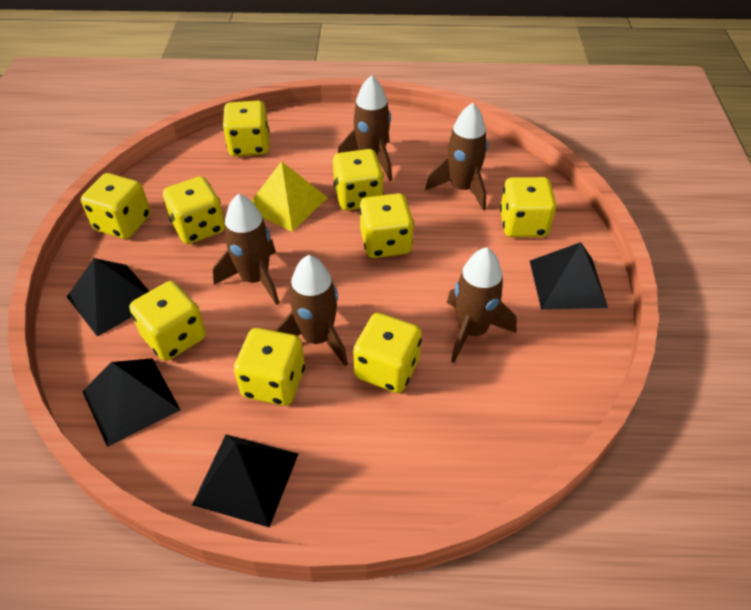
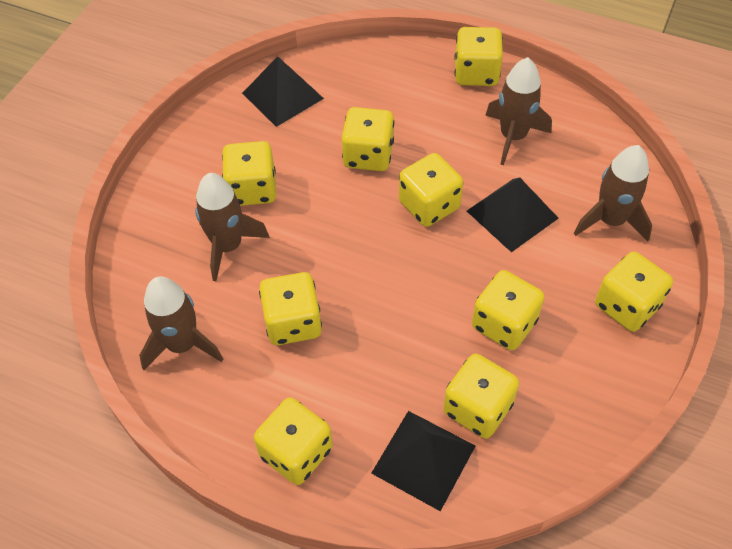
black pyramid: [67,258,149,337] [82,358,180,447] [192,435,298,527] [530,242,608,310] = 4 -> [242,56,324,127] [371,411,476,511] [467,178,559,252] = 3
brown rocket: [213,194,279,305] [274,255,348,366] [338,75,392,181] [426,103,488,210] [447,247,517,363] = 5 -> [139,277,223,370] [195,173,270,281] [485,57,552,165] [574,145,652,242] = 4
yellow pyramid: [252,161,328,232] = 1 -> none = 0

